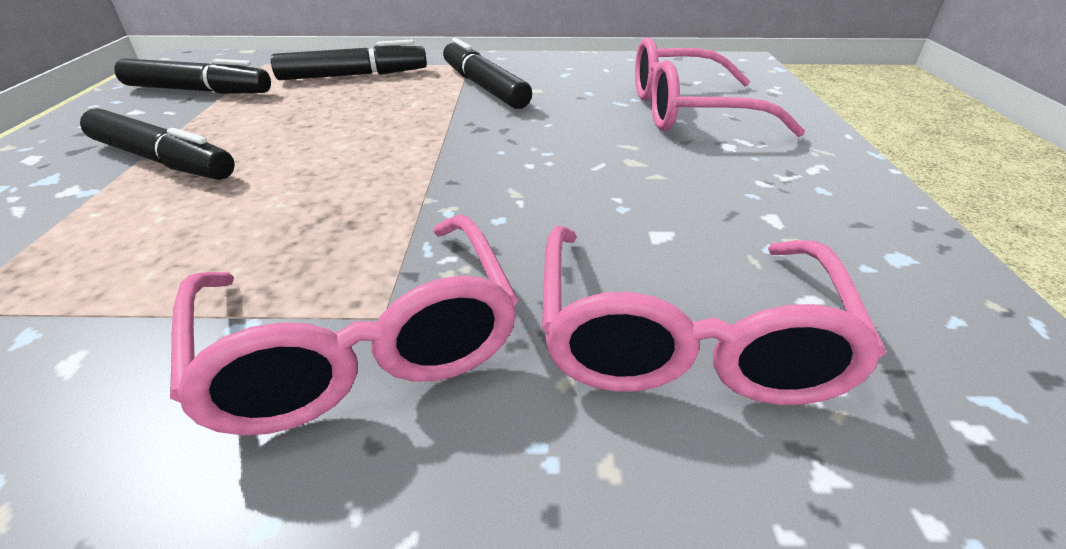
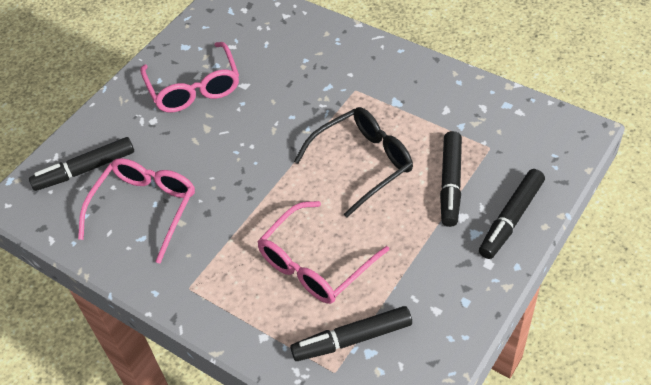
black glasses: none = 0 -> [294,107,413,217] = 1

